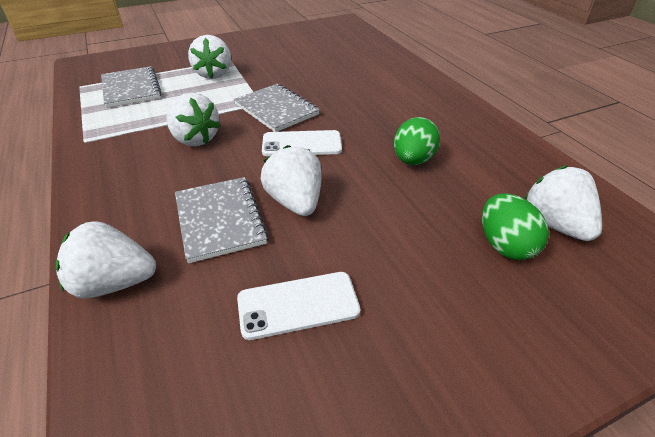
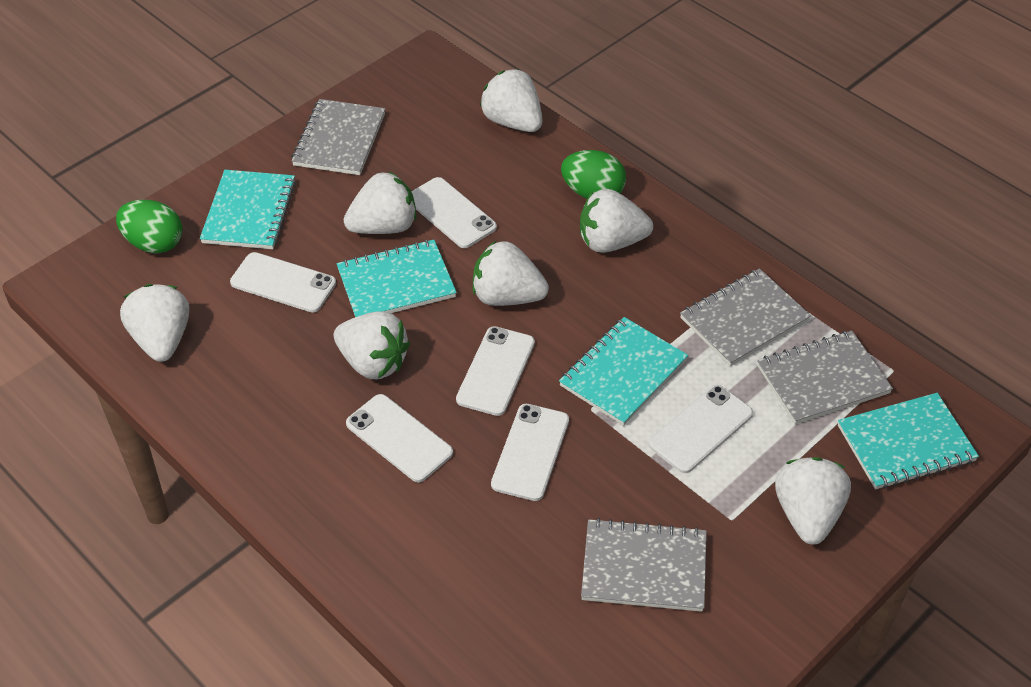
grey notebook: [101,66,162,108] [175,177,268,263] [234,84,320,132] = 3 -> [291,99,385,175] [581,518,707,612] [680,268,811,366] [757,331,893,424] = 4
turquoise notebook: none = 0 -> [200,170,296,249] [337,239,457,317] [559,317,688,426] [838,393,979,489] = 4
white phone: [237,272,361,340] [262,130,342,156] = 2 -> [230,252,336,313] [346,394,453,483] [411,177,497,248] [456,326,535,416] [491,404,569,501] [649,385,753,473] = 6
white strawberry: [56,221,156,298] [166,92,221,146] [188,35,231,79] [261,145,322,216] [524,166,602,241] = 5 -> [120,284,189,362] [334,311,410,379] [344,172,417,234] [473,241,549,306] [480,69,542,132] [580,189,653,253] [775,457,851,545] = 7

